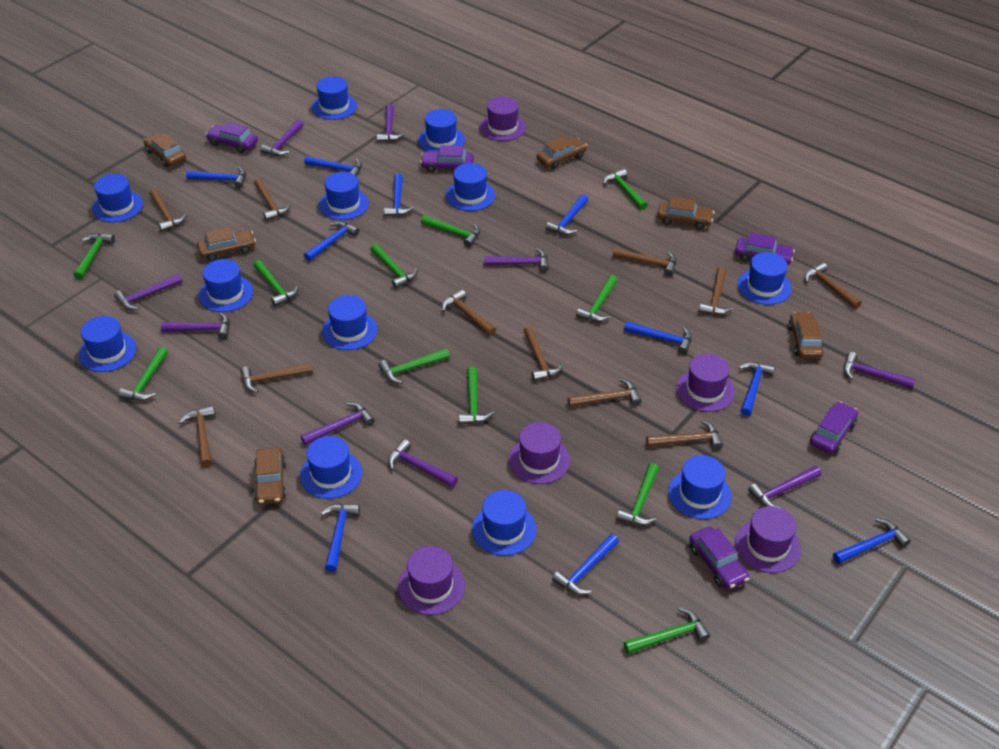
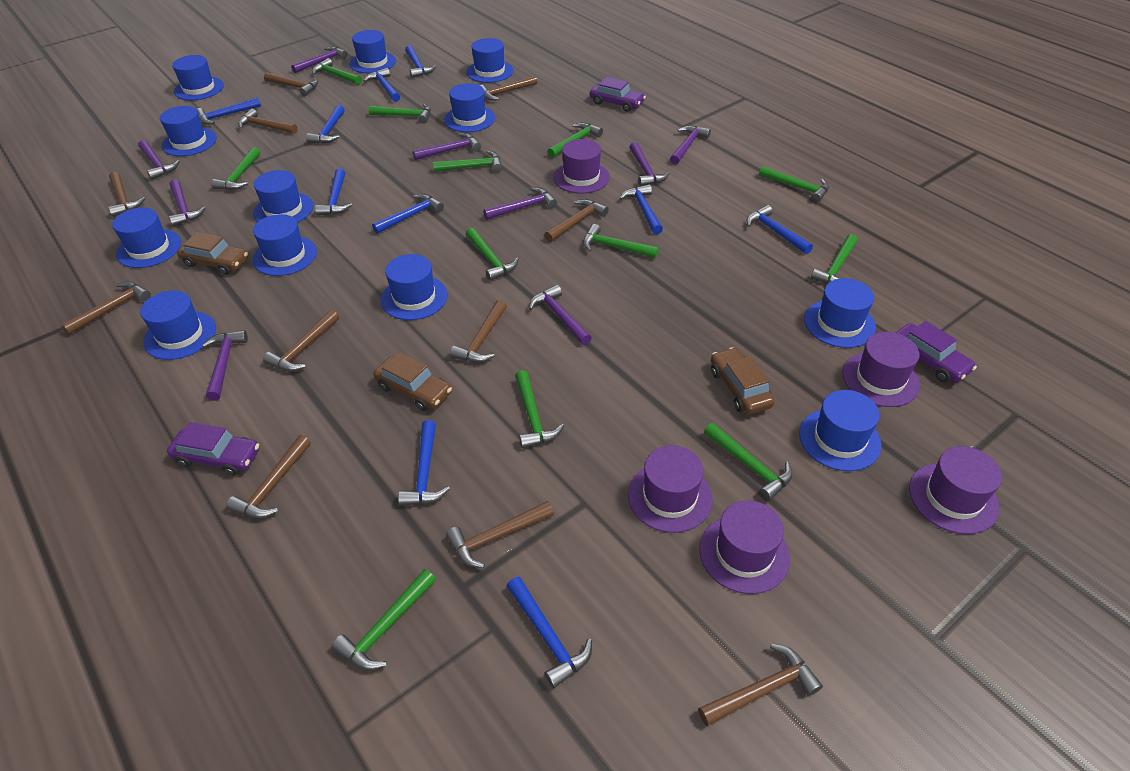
brown car: [144,133,186,167] [197,227,256,261] [254,447,286,505] [537,136,587,169] [657,196,714,230] [788,312,824,359] = 6 -> [177,232,248,275] [373,352,452,411] [711,347,775,415] = 3
green hammer: [74,234,115,279] [119,347,168,401] [253,260,299,306] [370,244,418,289] [378,348,450,384] [421,215,480,247] [459,367,494,424] [576,275,618,322] [603,169,647,210] [616,463,659,525] [623,608,710,654] = 11 -> [211,147,260,190] [312,58,362,85] [332,569,436,670] [369,103,431,124] [433,150,503,172] [466,228,519,281] [515,370,564,449] [547,122,603,158] [583,224,659,258] [704,423,793,501] [759,166,829,203] [811,234,858,283] = 12
purple car: [206,122,258,153] [420,145,474,173] [689,526,749,590] [735,232,795,265] [810,402,858,454] = 5 -> [167,422,259,476] [590,77,646,112] [895,321,977,382] = 3

